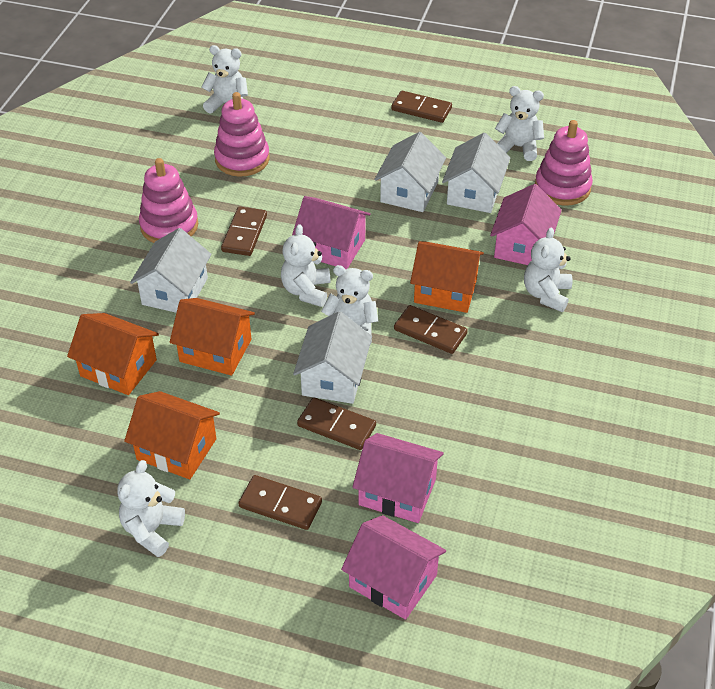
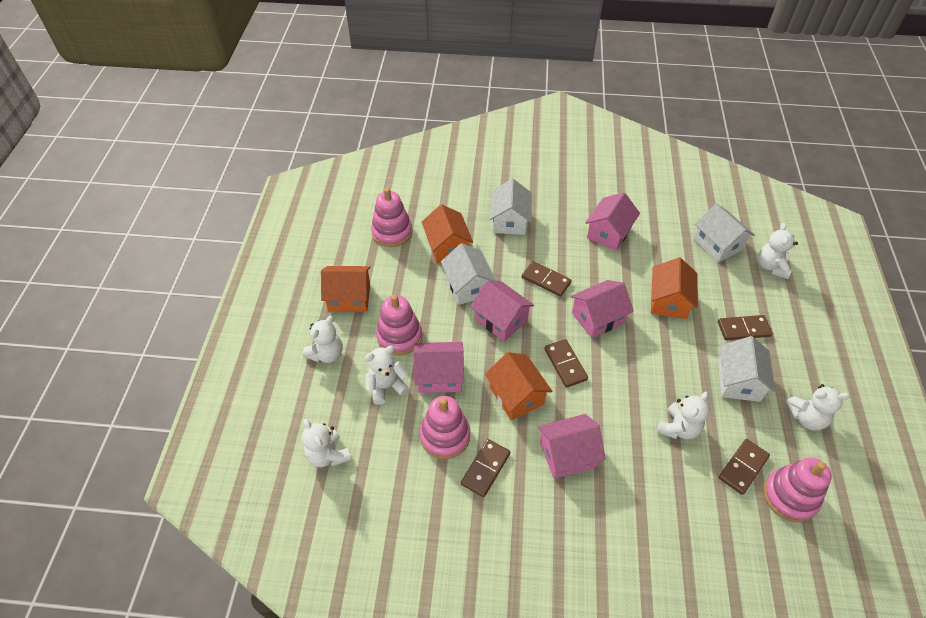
pink house: [292,196,371,269] [341,515,446,620] [352,433,444,523] [490,184,562,265] = 4 -> [414,342,464,393] [470,281,534,342] [538,414,606,479] [570,280,634,338] [585,192,640,251] = 5
pink stacking toy: [139,158,198,243] [214,92,270,177] [535,120,593,206] = 3 -> [371,188,412,247] [376,295,422,356] [420,396,470,459] [763,457,832,522] = 4

